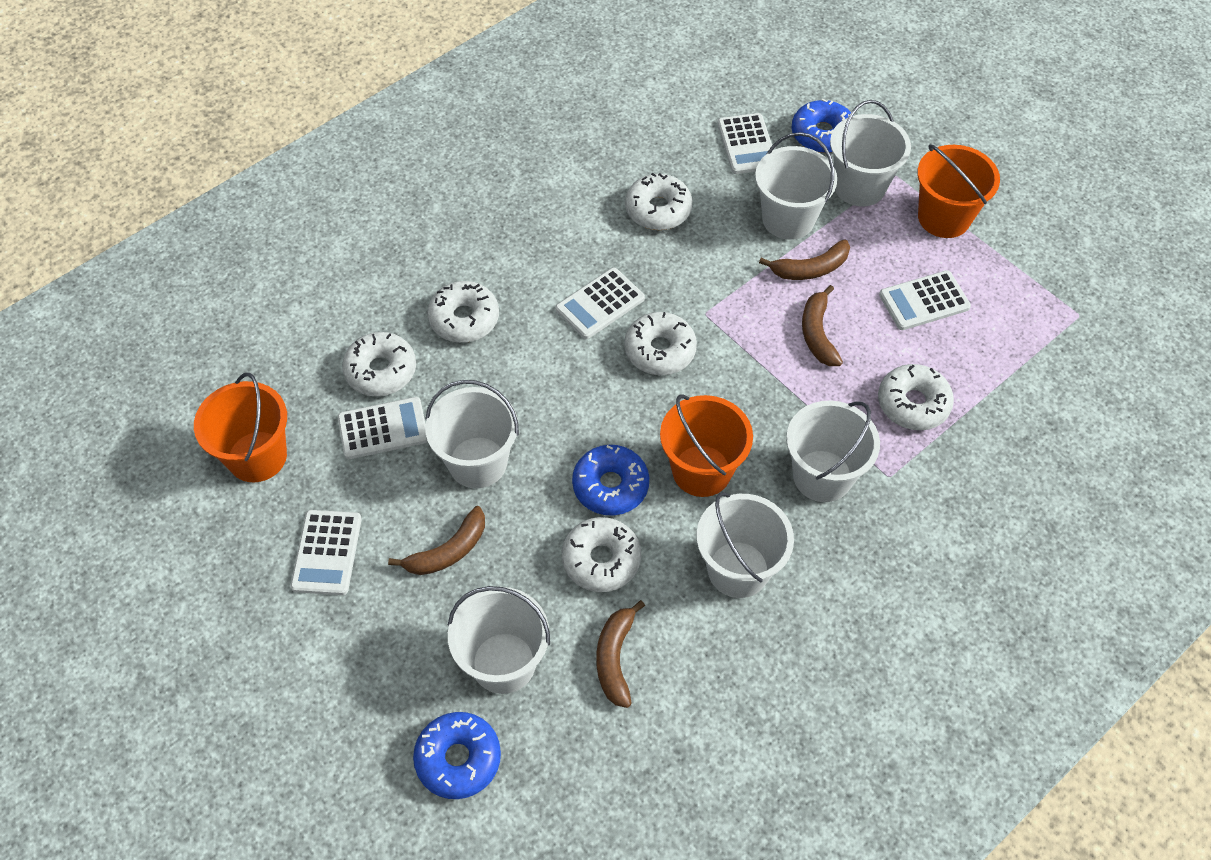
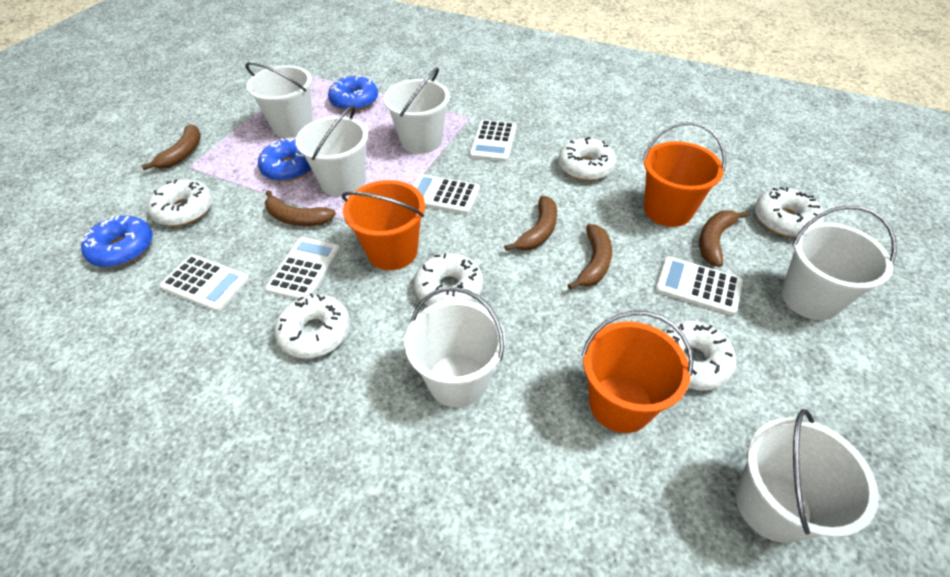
brown banana: [388,506,485,575] [596,600,645,708] [759,239,850,280] [802,285,843,366] = 4 -> [141,124,201,170] [265,190,336,226] [504,196,557,251] [568,224,612,289] [699,210,749,267] = 5

